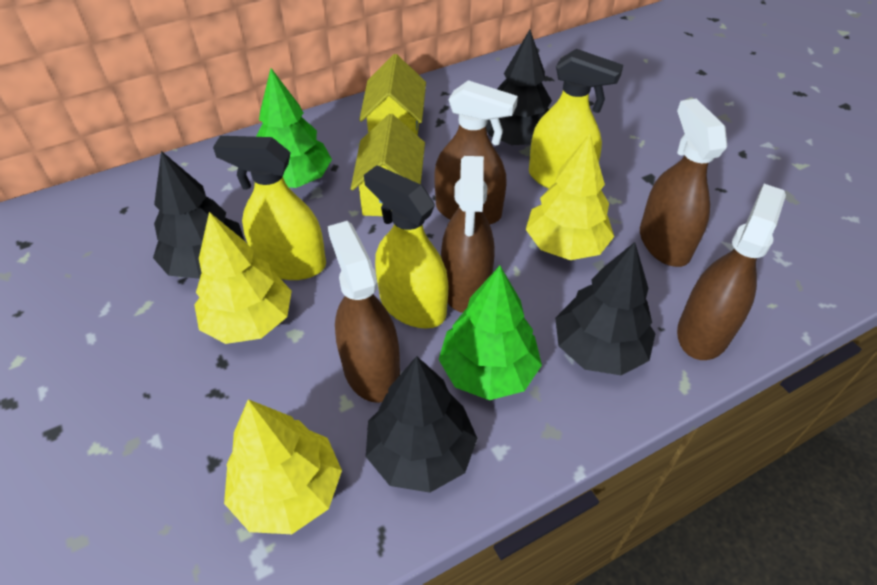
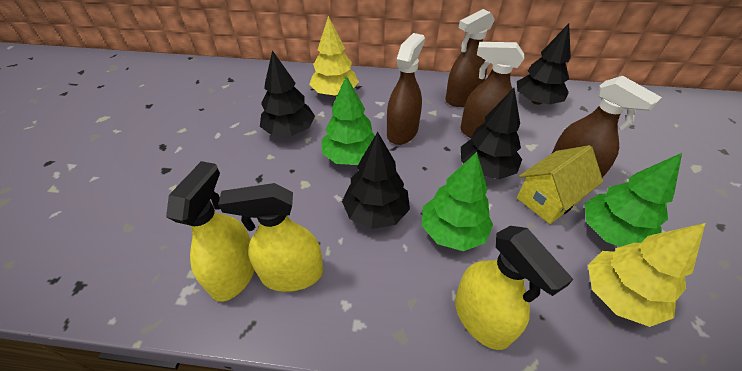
brown spray bottle: [328,221,400,403] [434,80,518,224] [441,156,494,313] [640,98,727,267] [677,184,786,360] = 5 -> [387,33,425,145] [446,9,495,107] [460,42,524,138] [552,76,662,178] = 4
green tree: [256,68,332,188] [439,266,542,400] = 2 -> [322,76,375,165] [422,152,493,251] [585,153,682,247] = 3
yellow house: [351,114,425,216] [359,54,426,136] = 2 -> [517,145,603,224] = 1
yellow tree: [194,212,292,344] [224,399,342,534] [526,134,614,260] = 3 -> [309,16,359,96] [588,223,705,327] = 2

